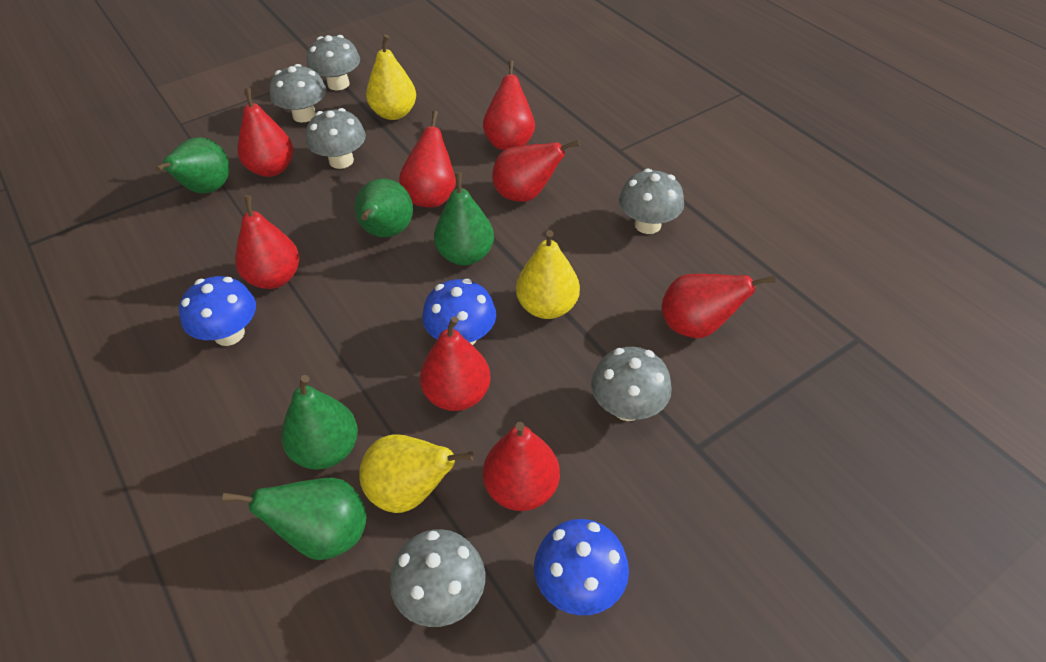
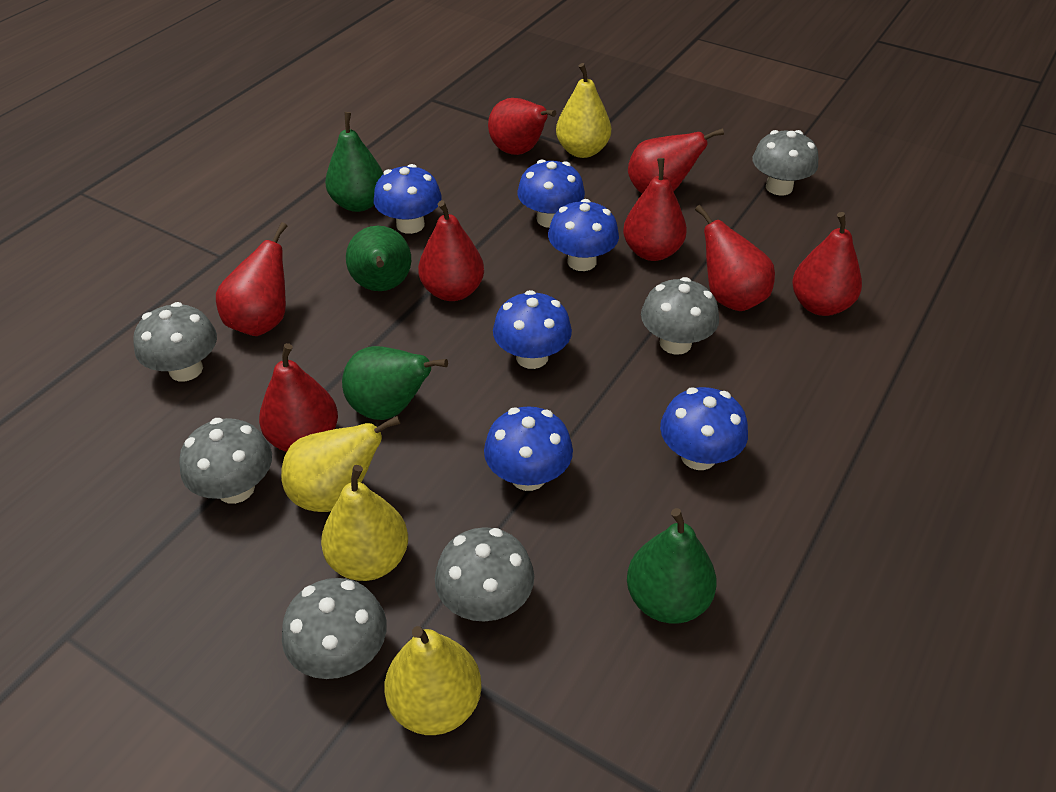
blue mushroom: [179,276,256,346] [422,279,496,345] [534,519,629,615] = 3 -> [374,164,442,234] [484,406,573,491] [493,290,572,369] [518,159,585,228] [548,199,619,271] [660,387,748,470] = 6
green pear: [155,137,229,193] [222,478,367,560] [281,375,358,470] [354,179,413,237] [434,172,494,266] = 5 -> [325,112,383,212] [342,346,448,420] [346,226,411,291] [627,508,717,624] = 4
yellow pear: [359,434,474,513] [366,35,416,120] [516,230,580,319] = 3 -> [281,416,401,512] [321,465,408,581] [384,626,482,735] [556,63,611,158] = 4

